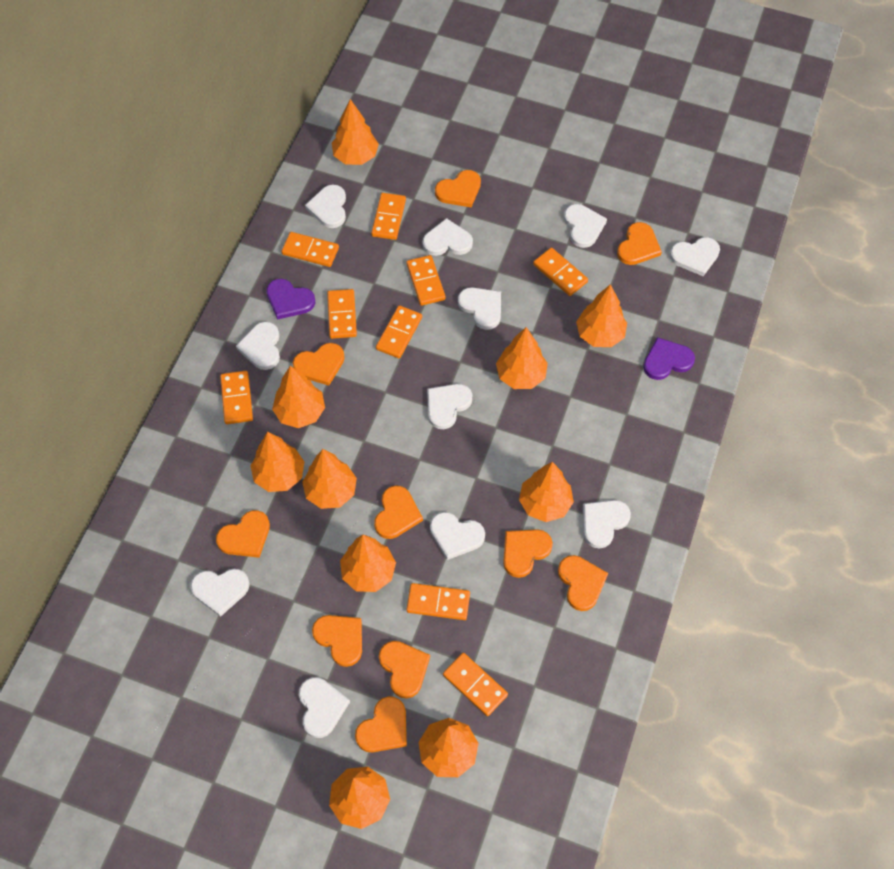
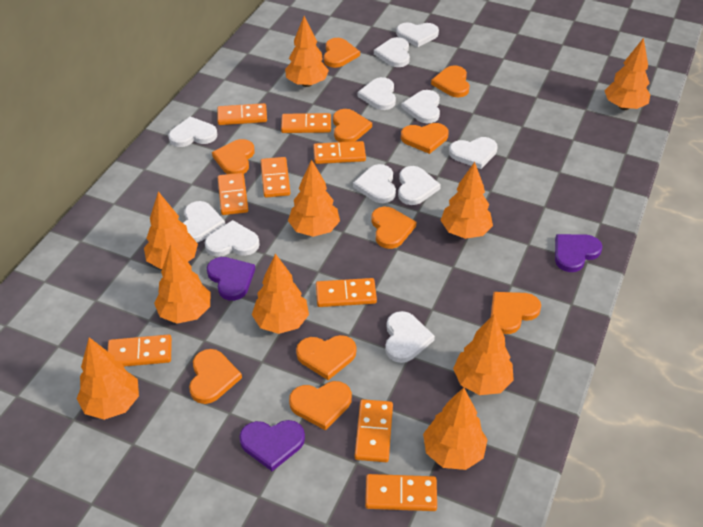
purple heart: [266,279,315,320] [643,337,695,380] = 2 -> [207,257,255,301] [239,420,305,471] [555,234,602,272] = 3

